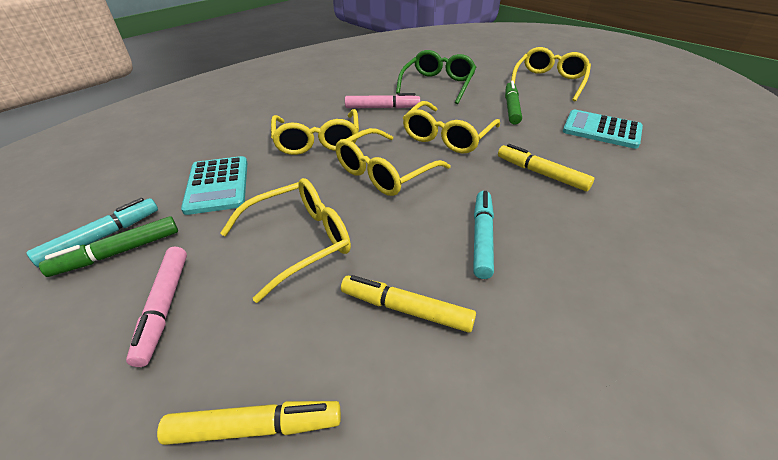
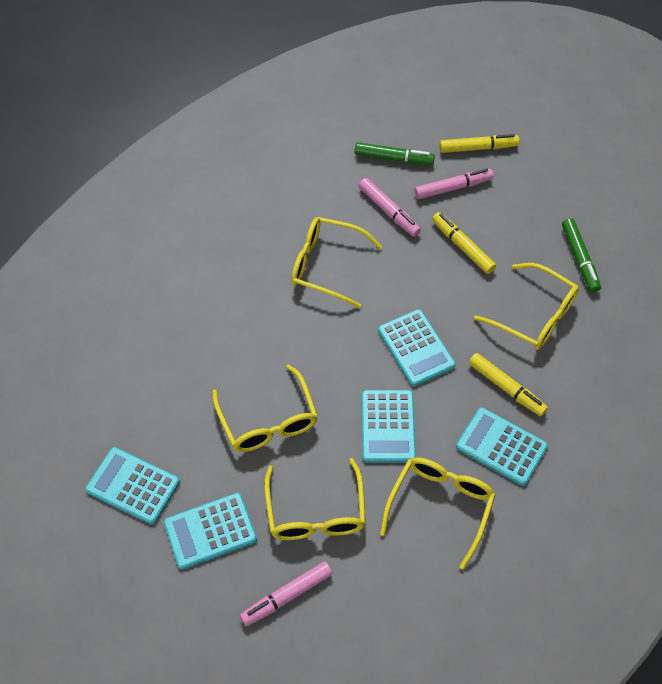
green glasses: [396,50,476,104] = 1 -> none = 0
pink marker: [126,247,187,367] [345,93,420,109] = 2 -> [240,561,332,626] [358,178,421,237] [415,169,494,199] = 3
turquoise calculator: [181,156,247,215] [563,110,643,149] = 2 -> [85,447,180,525] [164,493,257,569] [361,390,416,463] [378,309,456,387] [456,407,548,486] = 5
turquoise marker: [26,198,158,267] [473,191,494,279] = 2 -> none = 0

